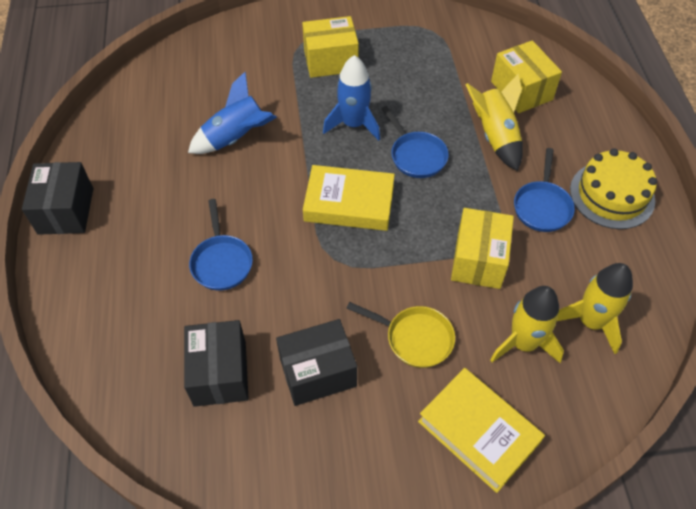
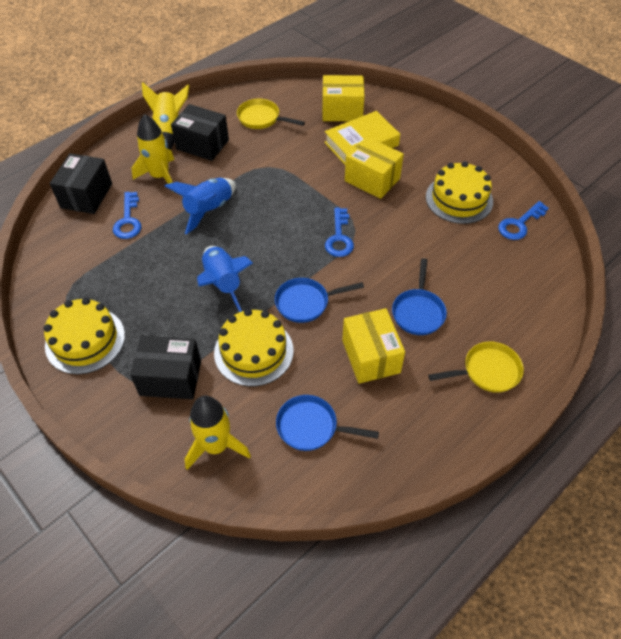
blue key: none = 0 -> [113,192,141,239] [325,208,354,257] [498,201,549,240] = 3
yellow book: [303,165,395,231] [418,368,545,493] = 2 -> [324,111,400,164] = 1
yellow cake: [570,149,657,229] = 1 -> [43,298,125,374] [214,309,293,386] [426,161,493,224] = 3
yellow pan: [346,302,455,368] = 1 -> [237,99,305,129] [428,342,524,393] = 2

